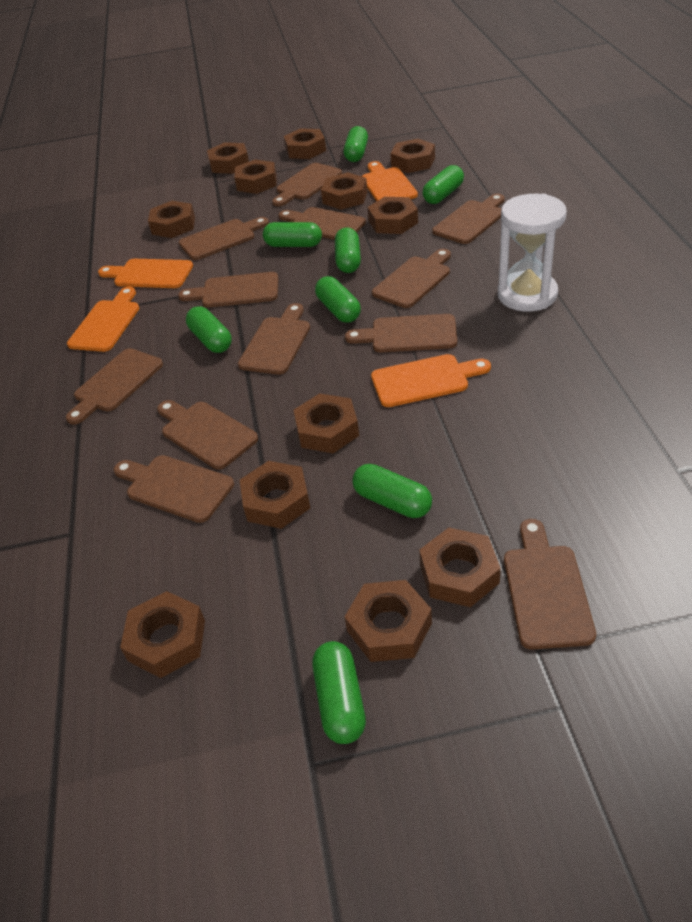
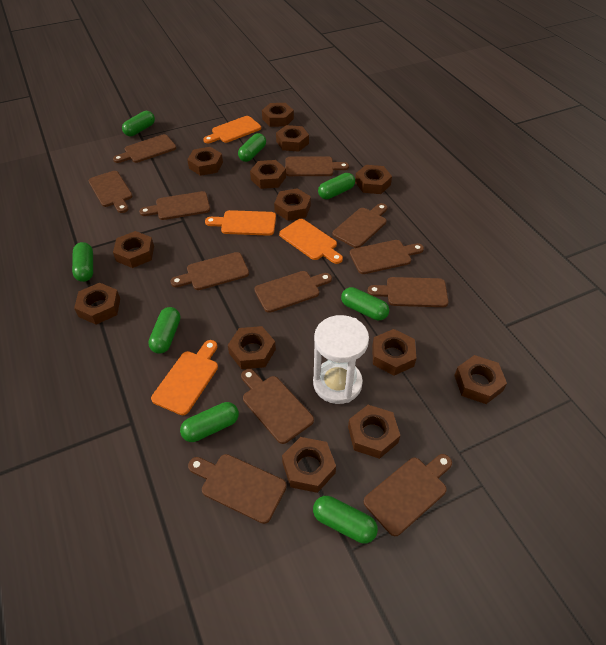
brown nut: [120,591,205,678] [148,201,195,238] [207,142,249,174] [234,159,277,194] [240,461,310,529] [284,128,326,159] [293,393,359,453] [321,172,367,210] [345,580,432,662] [368,197,418,234] [390,139,435,173] [419,528,501,607] = 12 -> [74,283,120,324] [113,231,154,268] [187,147,223,176] [228,326,276,369] [250,160,286,189] [262,103,294,127] [274,188,311,221] [276,125,309,152] [282,437,336,493] [348,405,400,459] [355,165,392,194] [372,329,416,376] [454,355,507,404] = 13

